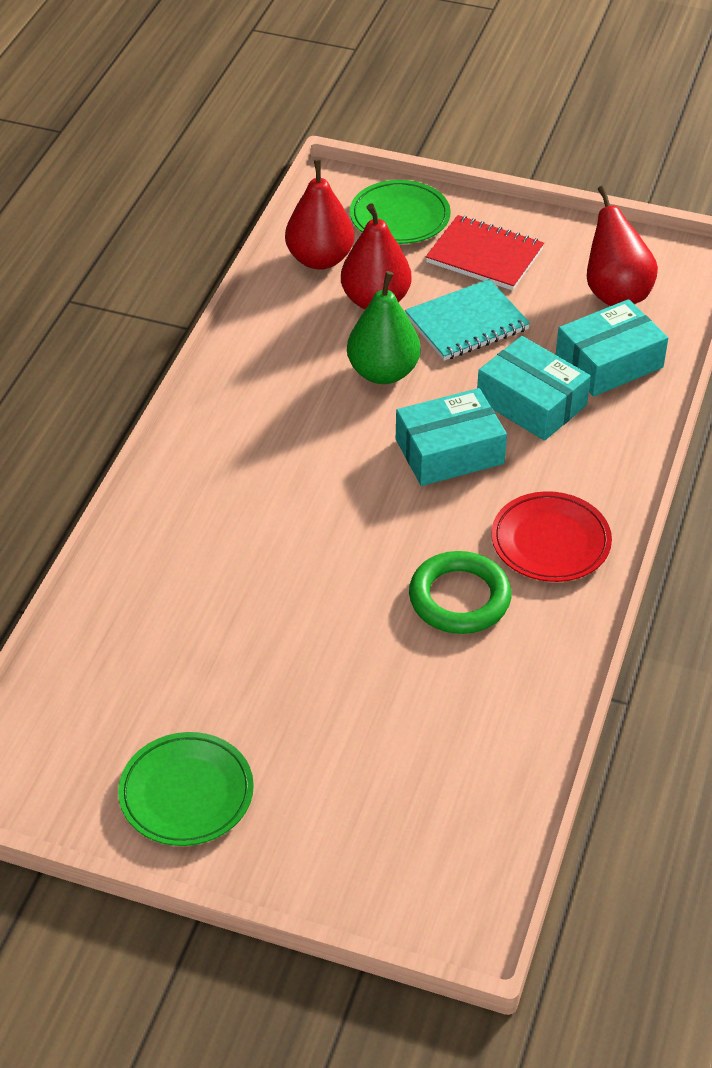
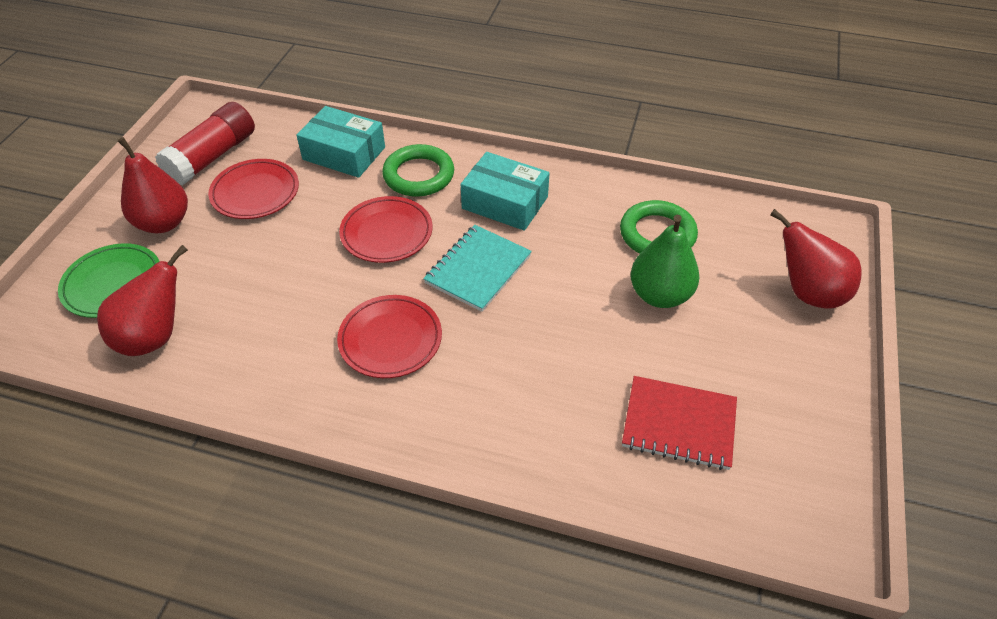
green plate: [118,732,254,846] [350,180,451,244] = 2 -> [58,243,160,318] = 1
green ring: [409,551,511,634] = 1 -> [382,144,454,197] [620,200,698,254] = 2
red glue stick: none = 0 -> [155,102,255,185] = 1
red plate: [492,491,612,582] = 1 -> [208,159,299,219] [337,295,442,378] [339,196,433,263] = 3
turquoise box: [396,388,507,486] [477,336,591,441] [556,299,668,397] = 3 -> [296,106,385,178] [461,152,550,231] = 2

